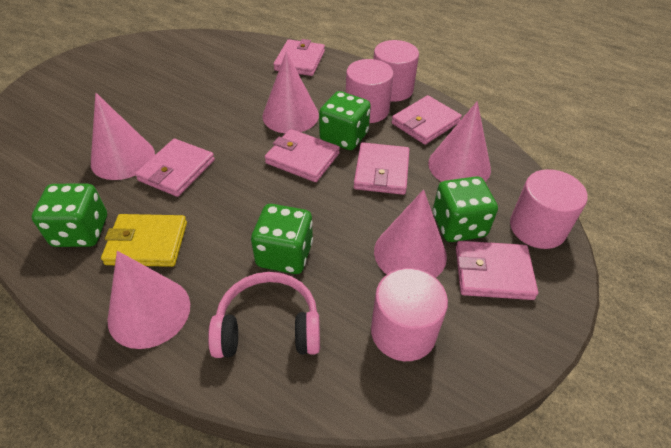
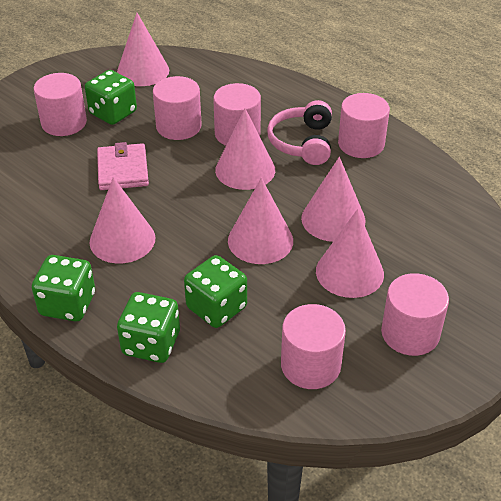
pink cone: [91,93,155,180] [107,251,190,349] [262,51,319,134] [374,190,447,278] [428,101,491,182] = 5 -> [89,177,155,264] [117,13,169,86] [215,108,275,190] [228,178,293,264] [301,157,366,242] [316,209,384,298] = 6
pink cylinder: [346,59,394,123] [371,268,448,361] [373,40,419,102] [510,169,588,249] = 4 -> [34,73,87,136] [153,76,202,140] [213,83,261,146] [281,304,346,389] [338,93,390,158] [381,273,449,356] = 6
pink wallet: [135,139,215,197] [265,129,340,182] [274,39,325,76] [354,142,409,195] [391,95,462,145] [456,241,538,300] = 6 -> [97,142,149,190] = 1
yellow wallet: [101,214,187,267] = 1 -> none = 0

